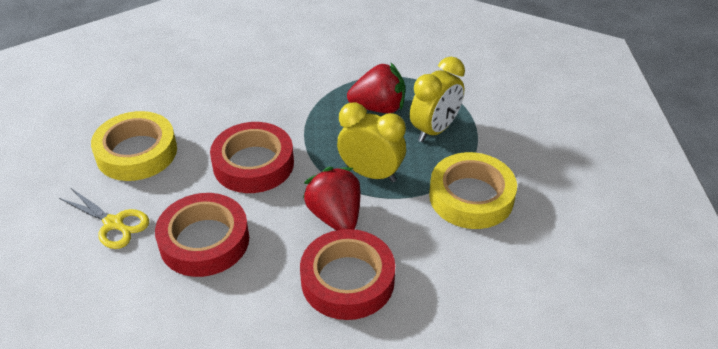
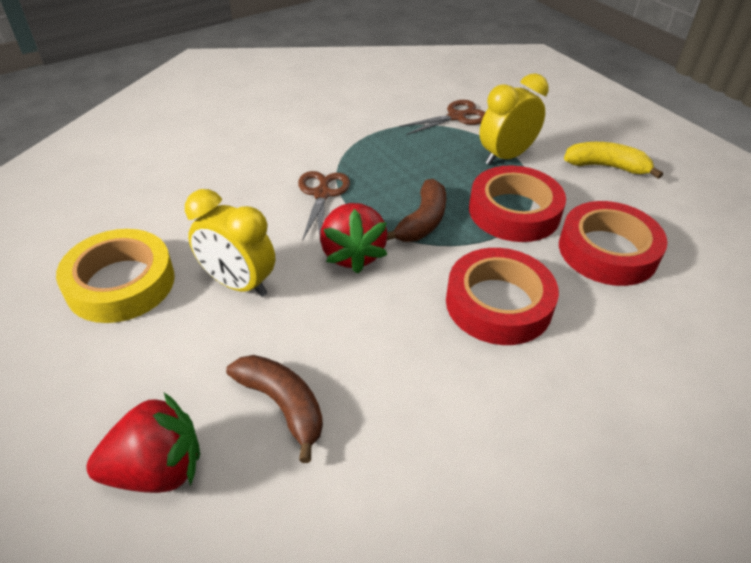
brown banana: none = 0 -> [226,355,323,463] [387,179,446,242] = 2
brown scissors: none = 0 -> [298,171,350,241] [399,100,486,135] = 2
yellow banana: none = 0 -> [564,142,663,179] = 1
yellow scissors: [59,188,149,249] = 1 -> none = 0
yellow tape: [91,111,177,181] [429,152,517,229] = 2 -> [56,229,175,323] = 1

